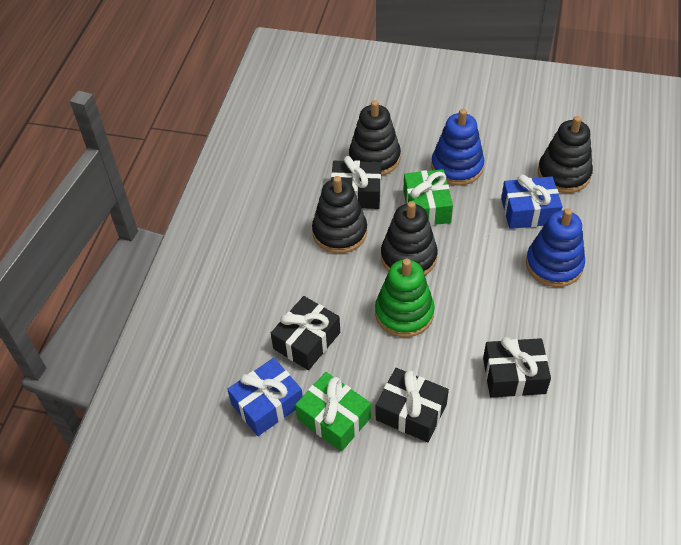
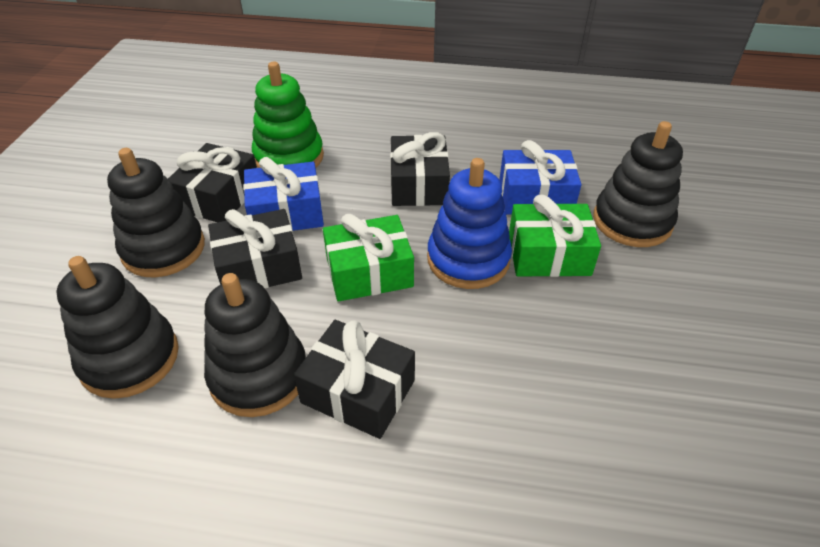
blue stacking toy: [431,109,484,186] [526,208,585,287] = 2 -> [427,158,512,289] = 1

